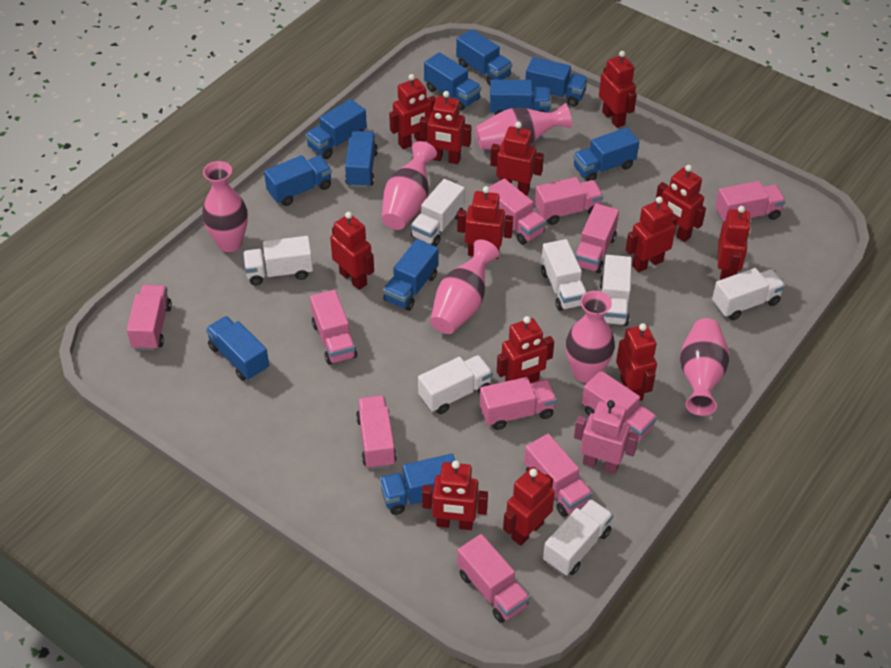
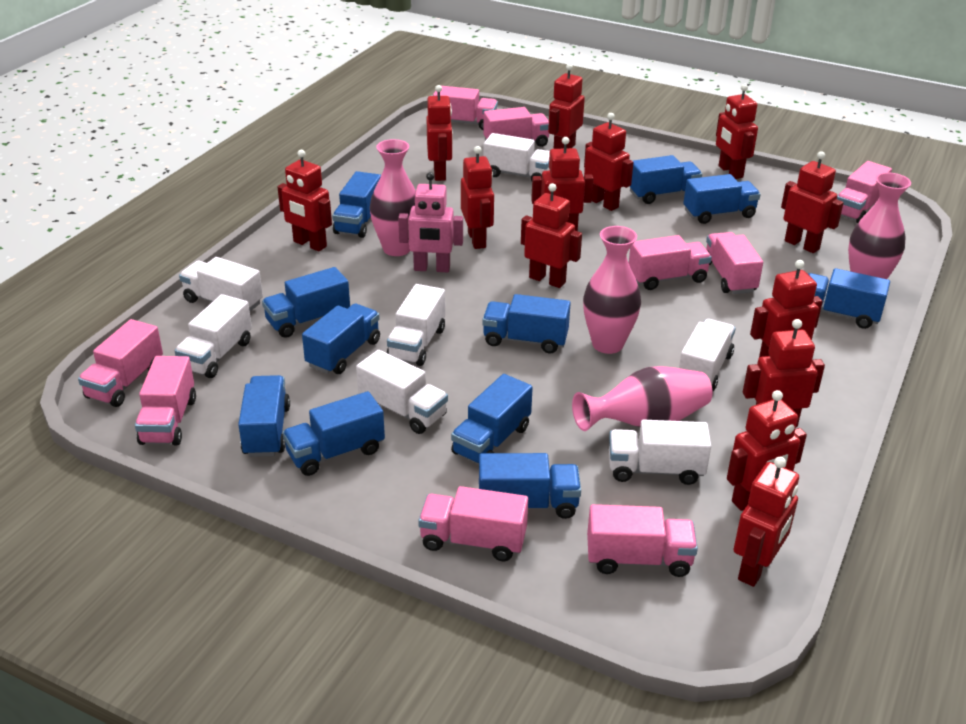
pink truck: [127,285,172,351] [310,290,357,365] [356,395,397,469] [457,534,530,623] [480,377,557,430] [489,178,546,245] [524,434,593,517] [535,177,603,225] [575,203,619,273] [582,371,657,441] [715,181,786,223] = 11 -> [78,319,163,407] [135,356,196,446] [418,486,528,561] [433,86,498,130] [483,107,549,147] [587,504,698,577] [629,235,712,290] [706,232,763,294] [837,161,892,223] = 9
pink vase: [202,161,248,252] [382,141,437,230] [430,239,499,334] [475,103,572,150] [566,291,615,383] [680,318,729,416] = 6 -> [370,139,416,256] [572,366,713,431] [583,226,641,354] [848,172,911,279] = 4

